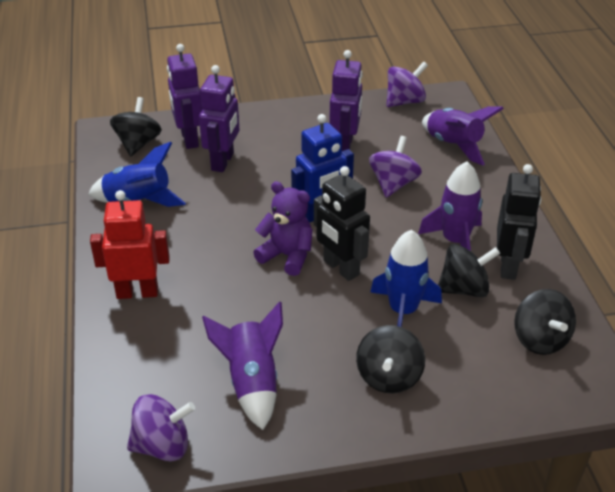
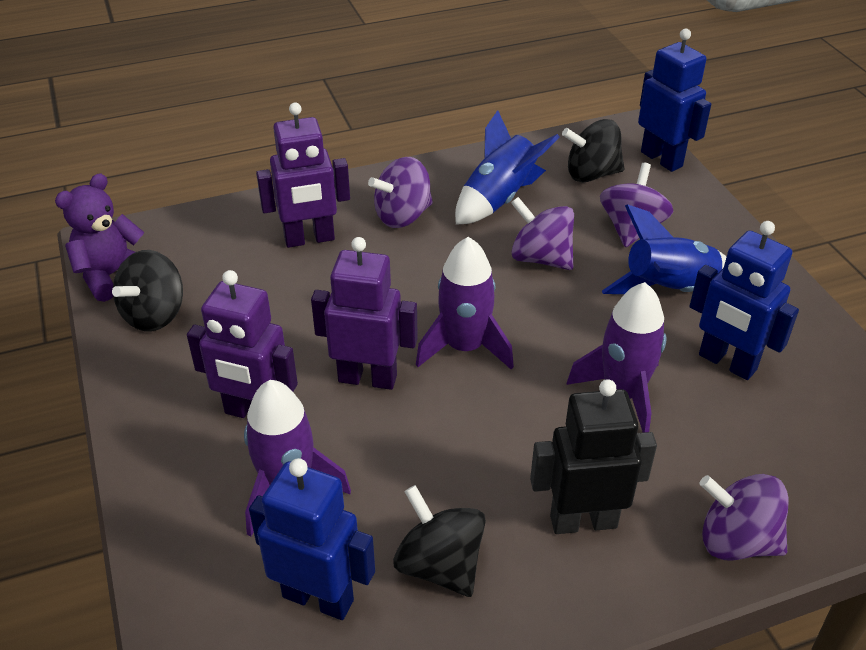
black robot: [314,166,370,281] [497,164,541,280] = 2 -> [530,379,657,534] = 1
black spinning top: [110,97,162,156] [356,325,425,393] [438,244,500,297] [514,289,576,355] = 4 -> [112,250,183,331] [393,485,486,597] [562,119,625,182] = 3
blue robot: [291,114,354,223] = 1 -> [249,458,375,620] [638,29,711,172] [689,221,799,380] = 3
purple spinning top: [127,394,195,461] [369,136,422,198] [386,62,428,107] = 3 -> [368,157,433,228] [511,197,574,270] [600,163,673,247] [700,474,789,561] = 4
red robot: [90,190,170,299] = 1 -> none = 0

